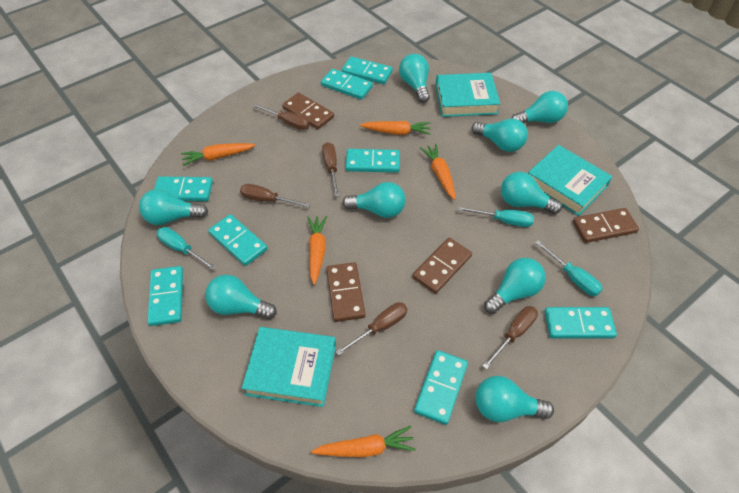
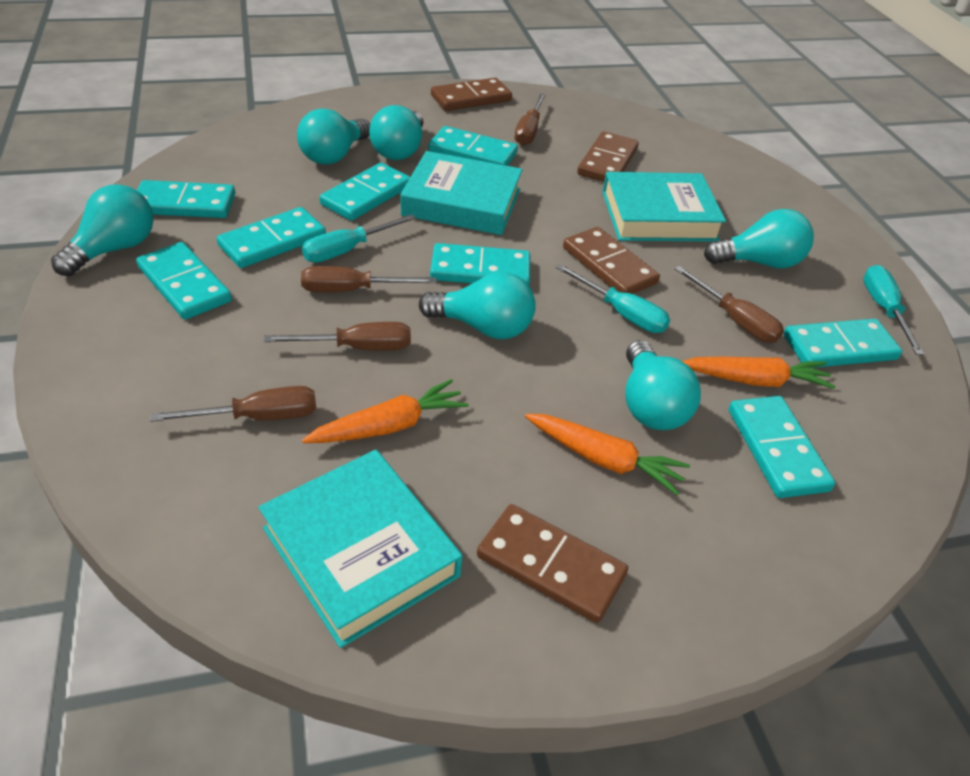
orange carrot: [181,143,255,166] [307,216,327,285] [311,426,416,457] [360,121,431,135] [420,144,456,200] = 5 -> [302,379,469,443] [525,414,690,495] [682,357,836,389] = 3
turquoise light bulb: [139,189,208,225] [205,275,277,319] [342,182,406,218] [399,54,430,103] [471,118,528,152] [476,376,554,422] [484,258,546,314] [501,172,562,214] [511,91,568,124] = 9 -> [51,184,153,276] [297,108,370,165] [369,105,424,160] [419,272,536,339] [625,340,701,430] [704,209,814,269] = 6

